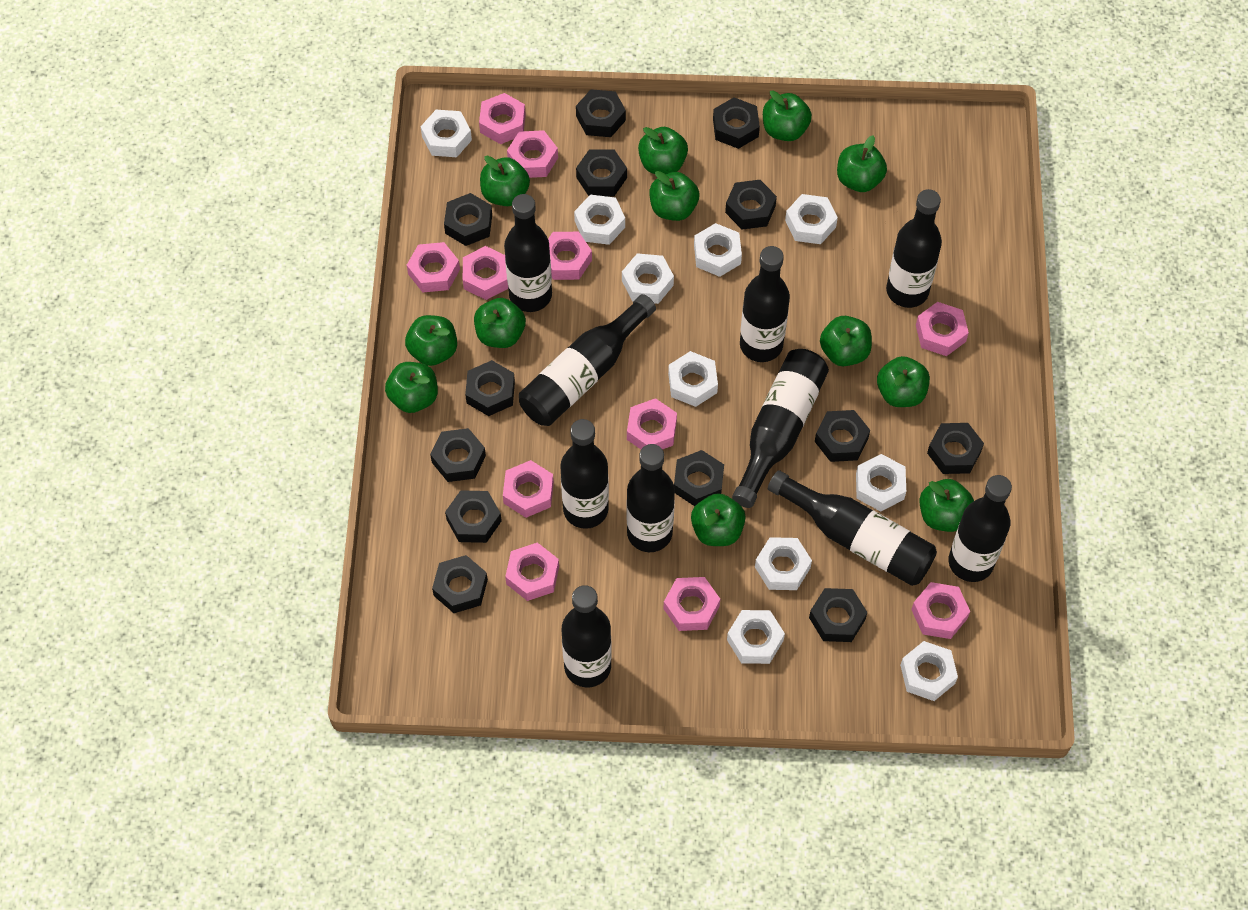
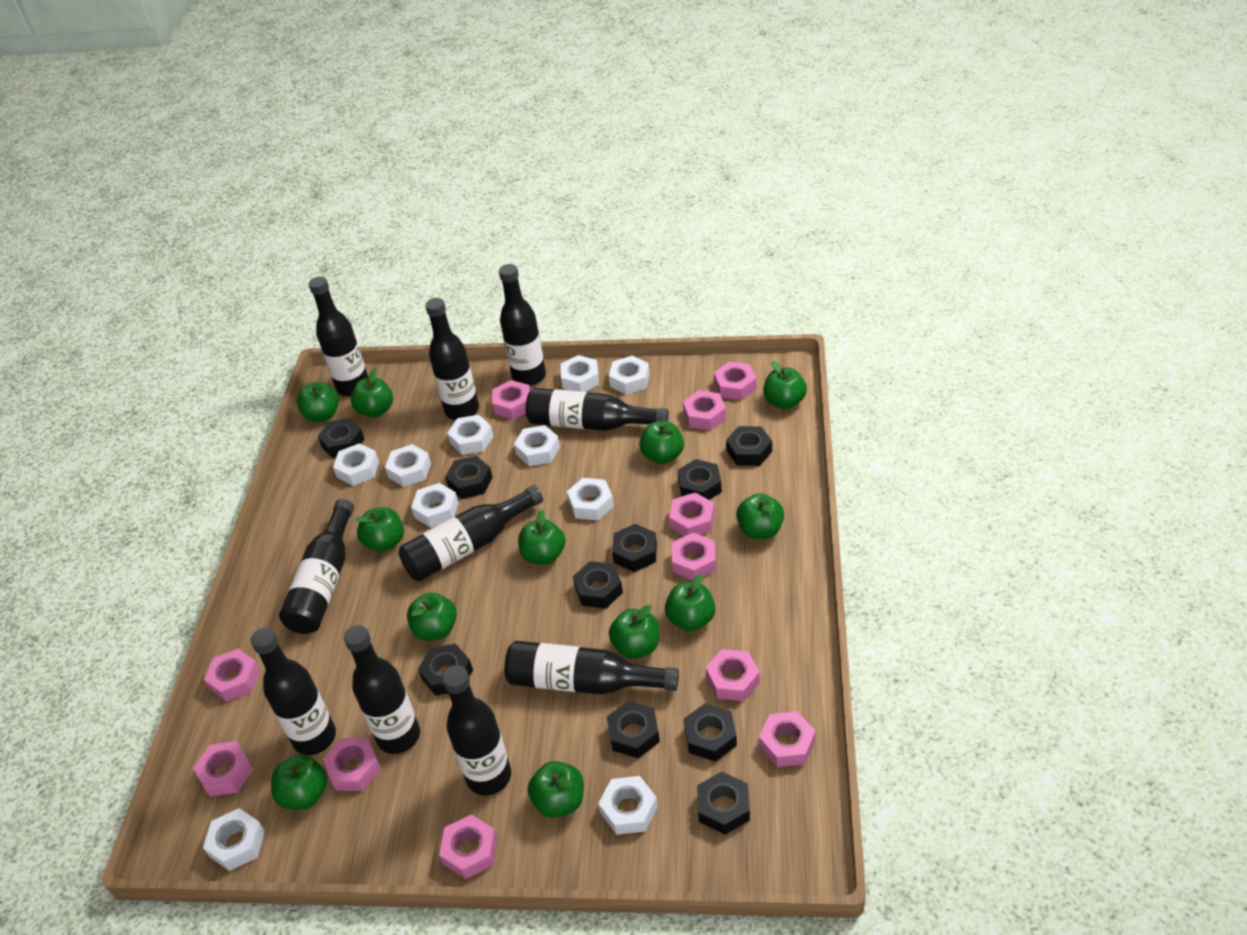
black nut: [430,428,486,482] [432,555,488,613] [444,193,492,246] [445,490,502,543] [465,360,515,416] [576,89,626,137] [576,150,627,196] [674,450,724,506] [713,97,760,149] [725,180,777,229] [809,588,868,642] [815,410,870,462] [927,423,984,474] = 13 -> [318,418,364,458] [418,644,473,696] [445,456,493,499] [573,561,623,608] [607,701,660,758] [612,524,657,572] [678,459,722,500] [684,703,737,761] [697,771,750,835] [726,426,772,466] = 10

